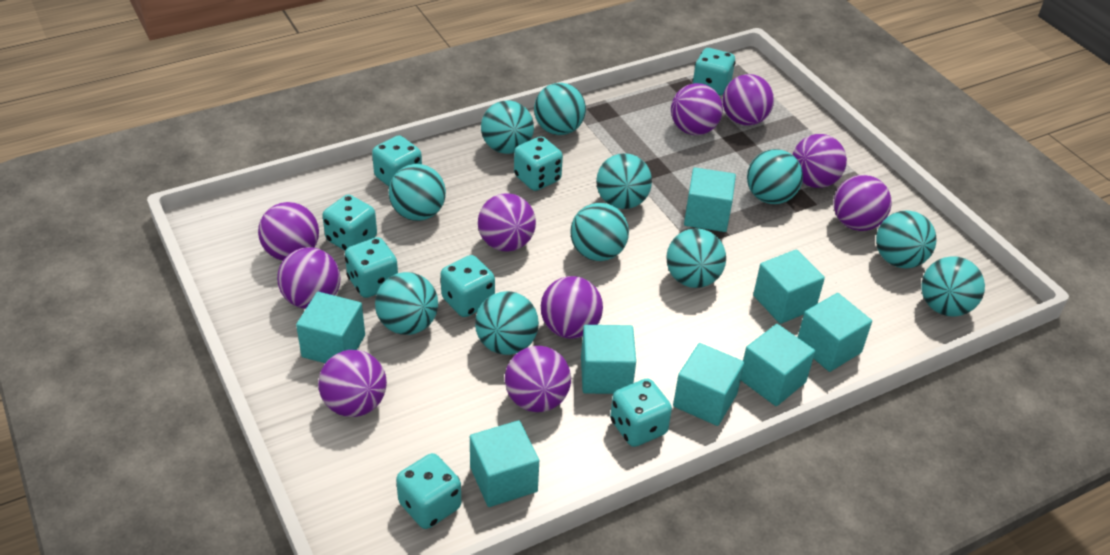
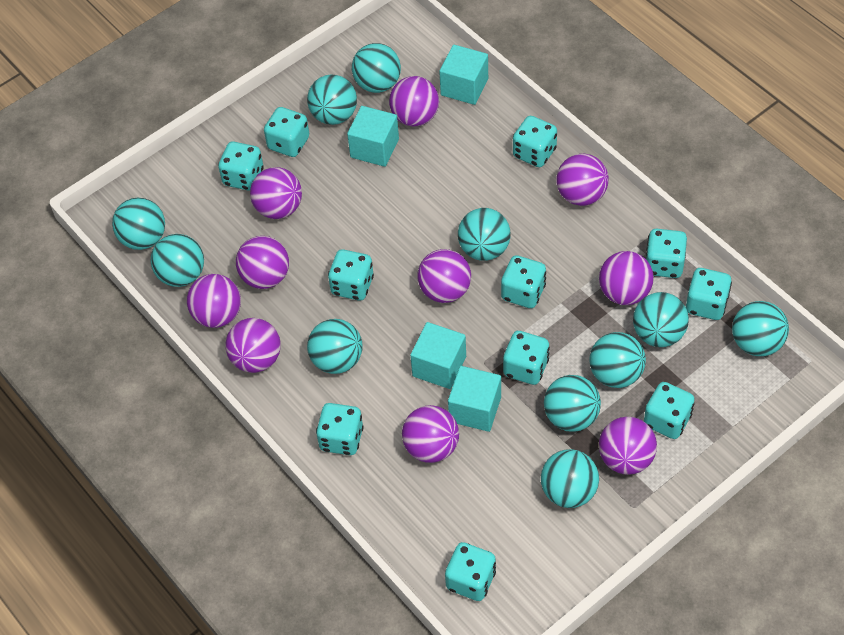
turquoise cube: [296,292,365,363] [470,420,539,507] [581,325,636,394] [673,343,744,426] [684,168,736,232] [741,324,815,406] [753,249,825,324] [797,293,872,372] = 8 -> [347,106,399,167] [410,322,466,389] [439,45,488,105] [448,366,501,432] = 4
turquoise dice: [322,195,377,251] [345,237,398,298] [372,135,422,187] [396,453,461,529] [440,255,495,317] [514,136,563,191] [610,378,672,447] [692,48,736,96] = 8 -> [218,142,264,191] [264,107,309,157] [316,403,364,455] [328,249,374,301] [445,542,496,601] [501,255,546,308] [503,331,550,385] [513,116,557,167] [644,382,695,439] [645,229,687,278] [686,268,732,320] = 11

